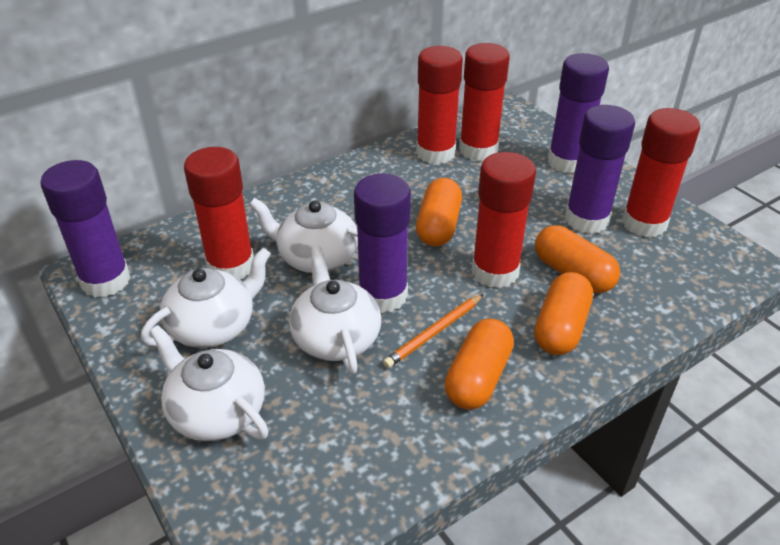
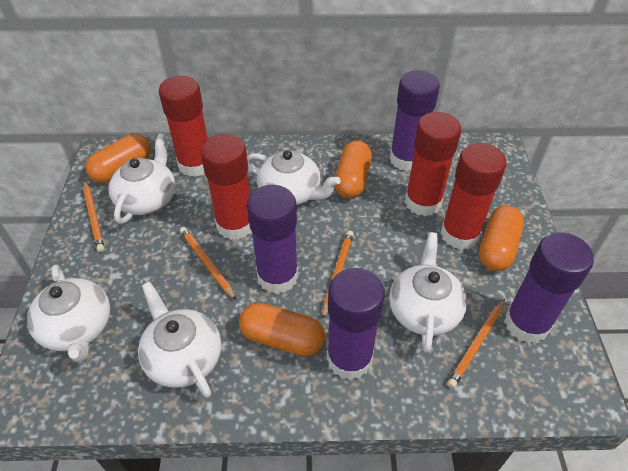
orange pencil: [383,294,484,368] = 1 -> [83,181,105,252] [180,227,236,300] [322,230,354,320] [447,299,505,388] = 4
red glue stick: [184,147,254,279] [416,46,463,164] [459,43,510,161] [472,152,536,288] [622,108,700,237] = 5 -> [158,76,208,177] [201,134,251,240] [405,112,461,216] [440,143,507,250] = 4
white teapot: [141,248,271,348] [149,325,269,441] [249,198,358,273] [289,245,381,375] = 4 -> [27,264,110,362] [108,133,175,224] [138,282,221,398] [247,150,340,206] [389,232,467,352] = 5

